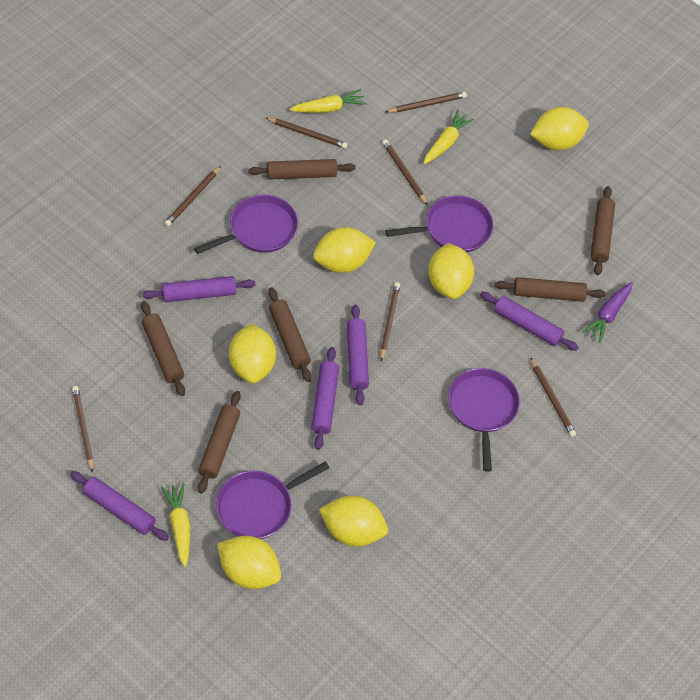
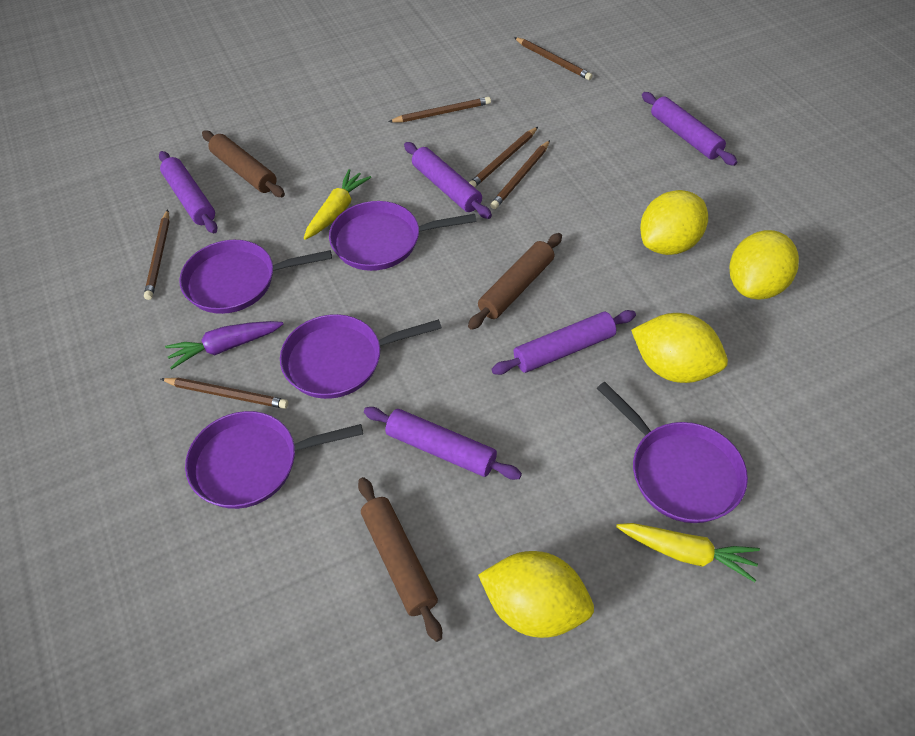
brown pencil: [72,386,94,473] [165,166,221,226] [265,117,348,148] [380,282,400,361] [382,139,428,205] [386,92,467,113] [530,357,576,437] = 7 -> [144,210,170,300] [161,378,288,409] [388,97,491,123] [469,127,538,188] [490,140,550,209] [514,37,593,80] = 6
brown rolling pin: [141,301,185,396] [198,391,241,494] [248,159,356,180] [268,287,312,382] [495,277,606,302] [590,186,615,275] = 6 -> [202,130,285,197] [358,477,442,642] [468,233,562,330] = 3
purple pan: [194,195,298,254] [216,461,329,539] [386,195,494,252] [448,368,520,472] = 4 -> [179,240,332,314] [185,411,363,509] [280,314,442,399] [329,201,476,271] [597,382,748,523] = 5
yellow carrot: [161,483,190,567] [290,89,367,113] [424,110,474,164] = 3 -> [304,169,371,240] [616,523,760,582] = 2
yellow lemon: [217,536,281,589] [229,323,276,383] [313,227,376,273] [319,496,388,547] [428,243,474,299] [530,107,589,150] = 6 -> [478,551,594,638] [631,313,728,383] [640,190,708,255] [729,230,799,300] = 4

